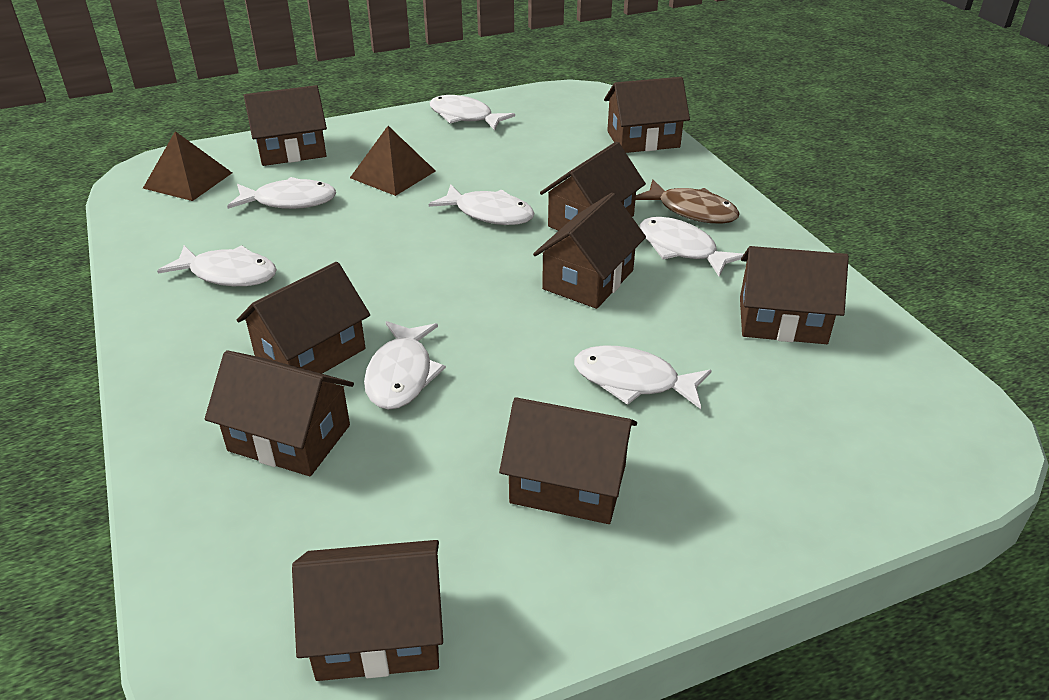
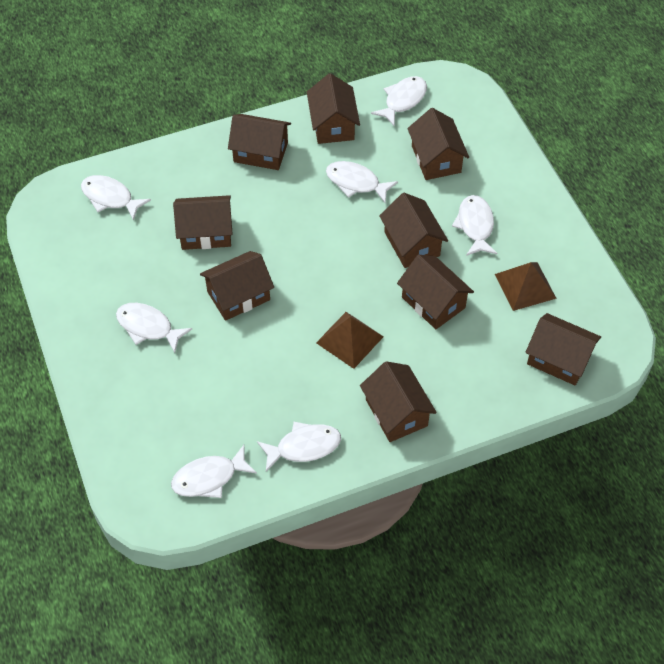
brown fish: [635,180,740,223] = 1 -> none = 0

